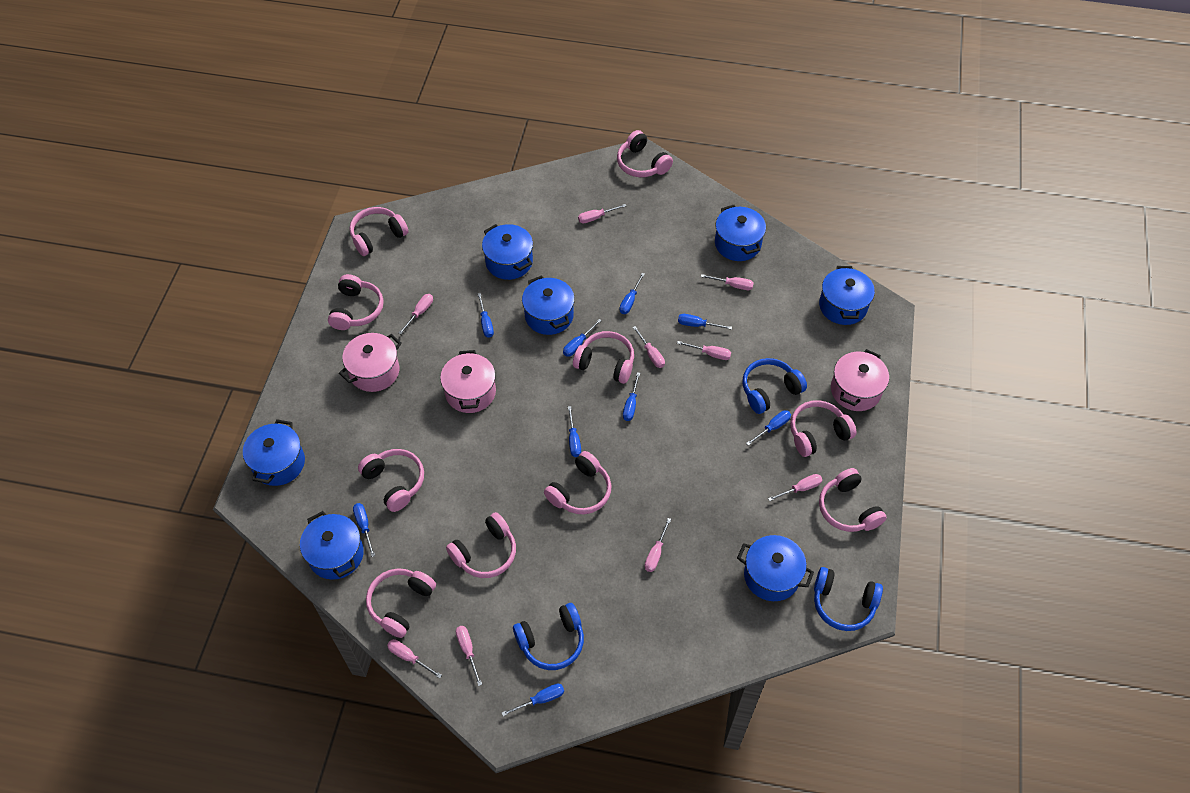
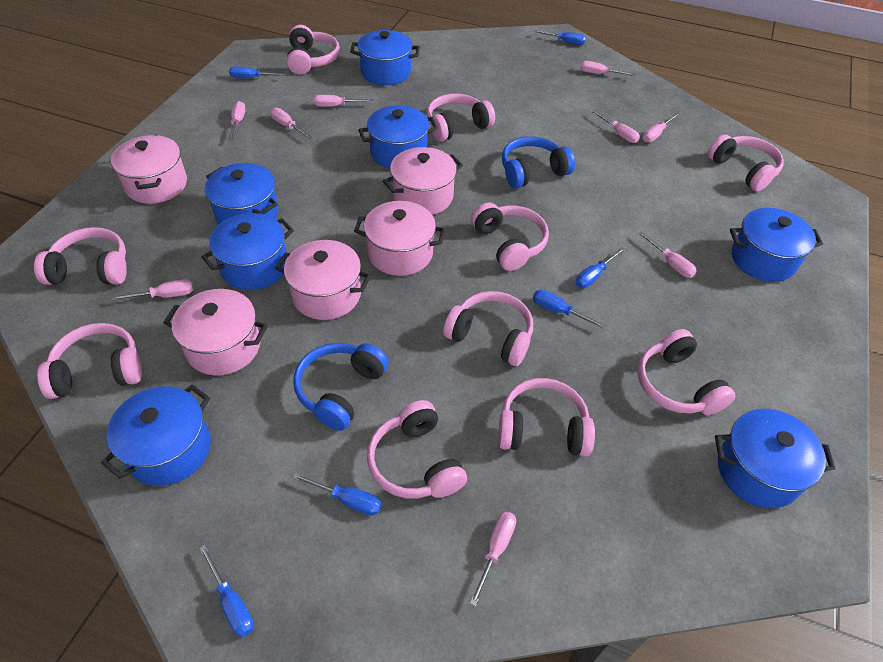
blue headphones: [513,603,584,670] [742,358,807,414] [814,567,883,631] = 3 -> [293,343,389,431] [502,136,575,188] = 2
blue screwdriver: [353,503,375,557] [478,293,494,338] [502,683,564,716] [563,319,602,357] [568,406,581,457] [619,273,645,314] [623,372,640,421] [678,314,732,330] [746,410,791,446] = 9 -> [199,545,254,637] [229,66,287,78] [292,473,381,515] [533,290,606,329] [534,30,586,45] [575,247,625,288] = 6
pink pot: [339,333,402,392] [440,350,496,413] [831,349,889,411] = 3 -> [111,135,187,204] [163,289,268,376] [275,240,371,320] [354,201,446,276] [383,147,463,215] = 5

